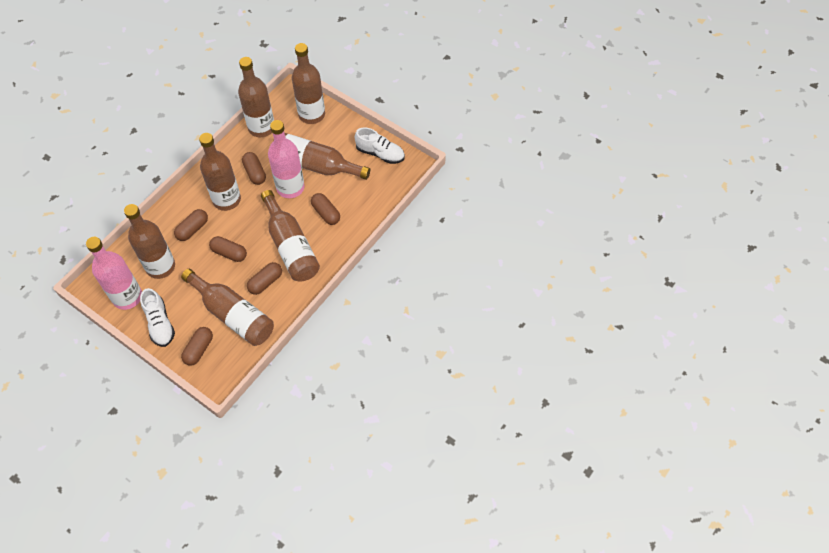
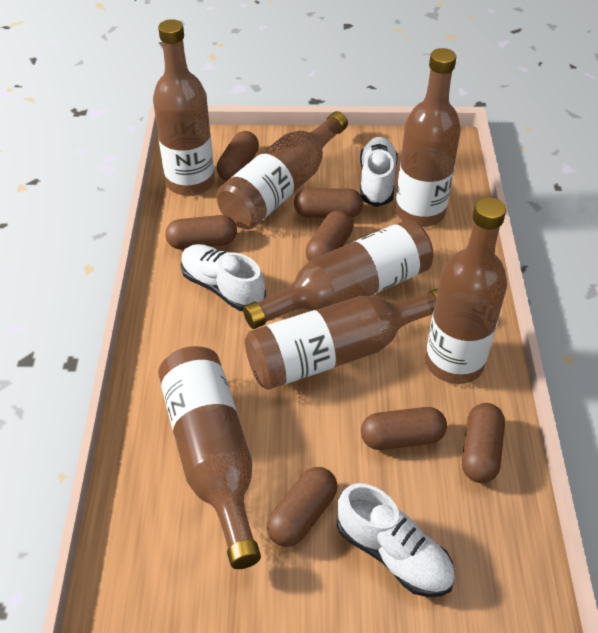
brown capsule: [174,209,208,241] [181,327,213,366] [209,236,247,262] [242,152,266,185] [247,262,282,295] [311,193,340,225] = 6 -> [165,215,237,249] [217,131,259,181] [267,467,338,547] [294,188,363,218] [306,210,353,261] [361,407,447,450] [462,403,505,483] = 7
pink bottle: [86,237,142,310] [268,120,304,198] = 2 -> none = 0
white shoe: [140,288,175,347] [355,127,405,164] = 2 -> [181,244,266,311] [337,483,455,597] [360,137,398,207] = 3

